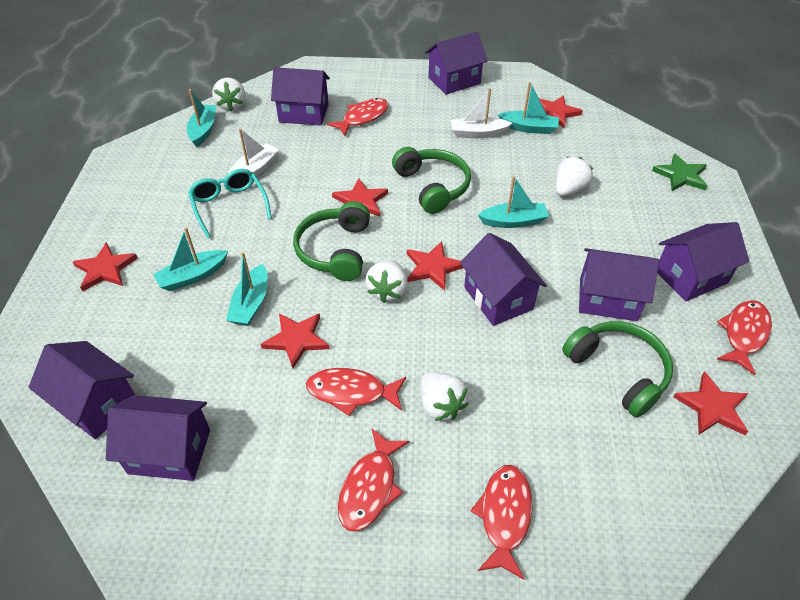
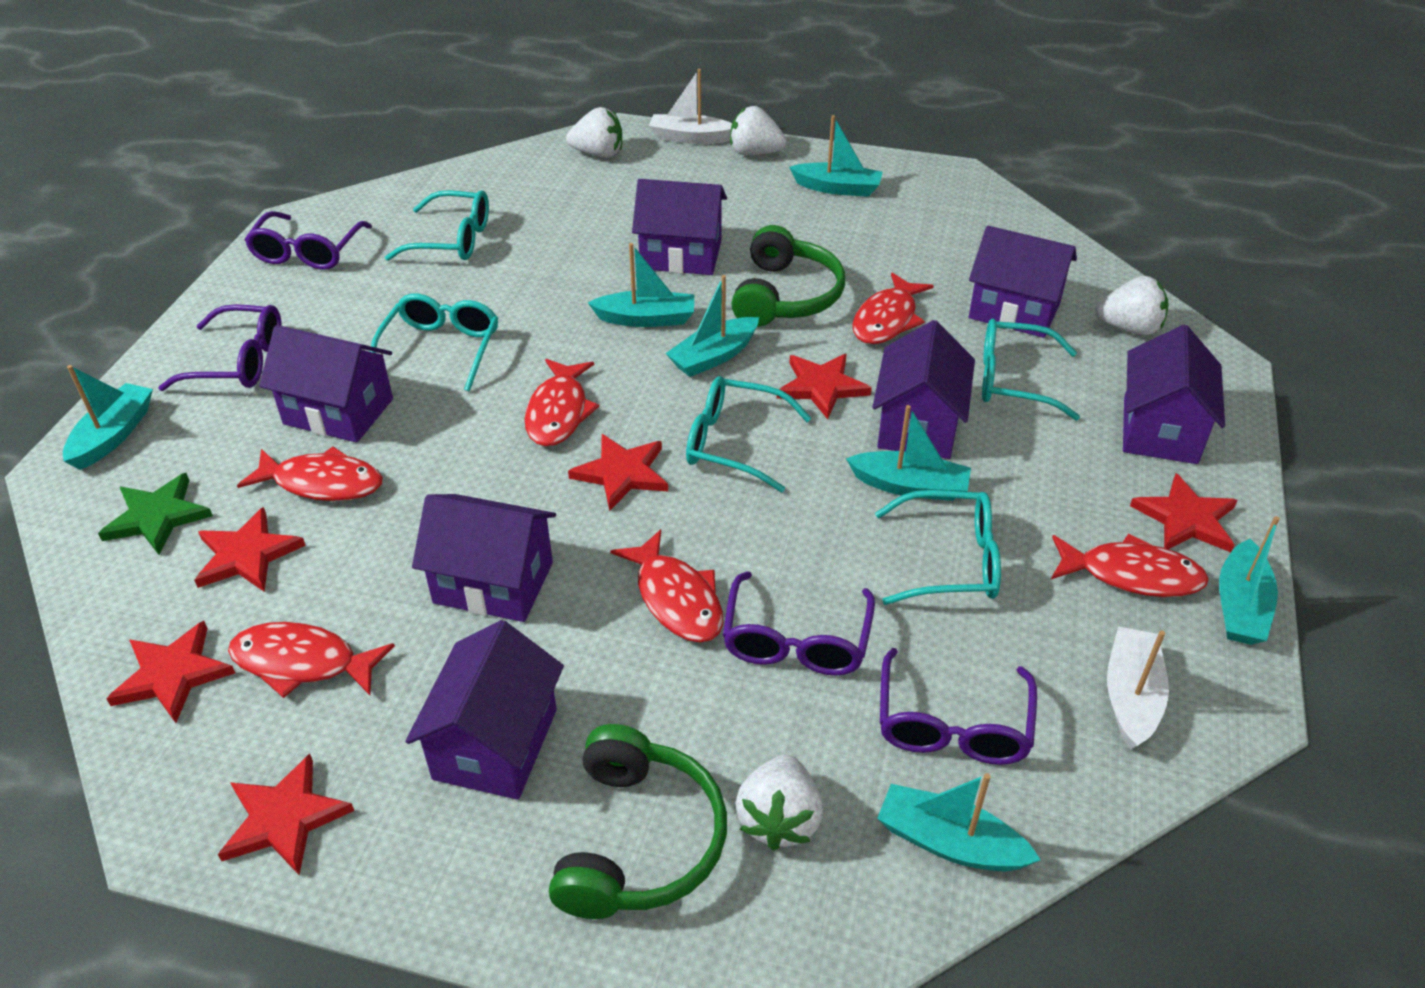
green headphones: [293,201,370,281] [392,147,471,214] [562,321,673,418] = 3 -> [549,724,727,919] [731,225,845,327] = 2
purple glasses: none = 0 -> [158,304,282,391] [245,211,372,270] [723,571,875,676] [880,648,1037,765] = 4
red fish: [306,368,406,416] [327,98,389,136] [338,429,409,532] [471,465,532,580] [717,300,772,375] = 5 -> [228,622,395,698] [237,447,383,501] [525,359,599,446] [610,529,723,642] [852,273,934,344] [1051,534,1209,597] = 6
turquoise boat: [153,227,228,291] [187,89,217,147] [226,252,268,326] [478,176,549,228] [498,82,559,134] = 5 -> [63,365,153,470] [588,243,694,327] [665,275,759,377] [789,115,883,197] [846,405,971,501] [877,773,1041,871] [1219,516,1280,645] = 7
turquoise glasses: [188,169,272,238] = 1 -> [370,294,498,392] [385,190,489,261] [686,376,812,492] [875,490,1001,605] [982,319,1080,421] = 5

